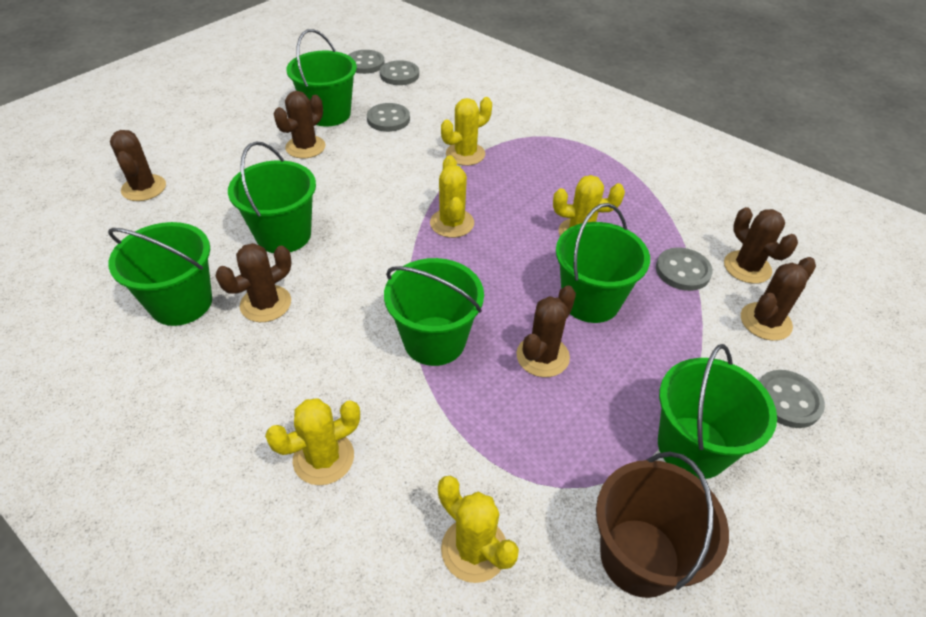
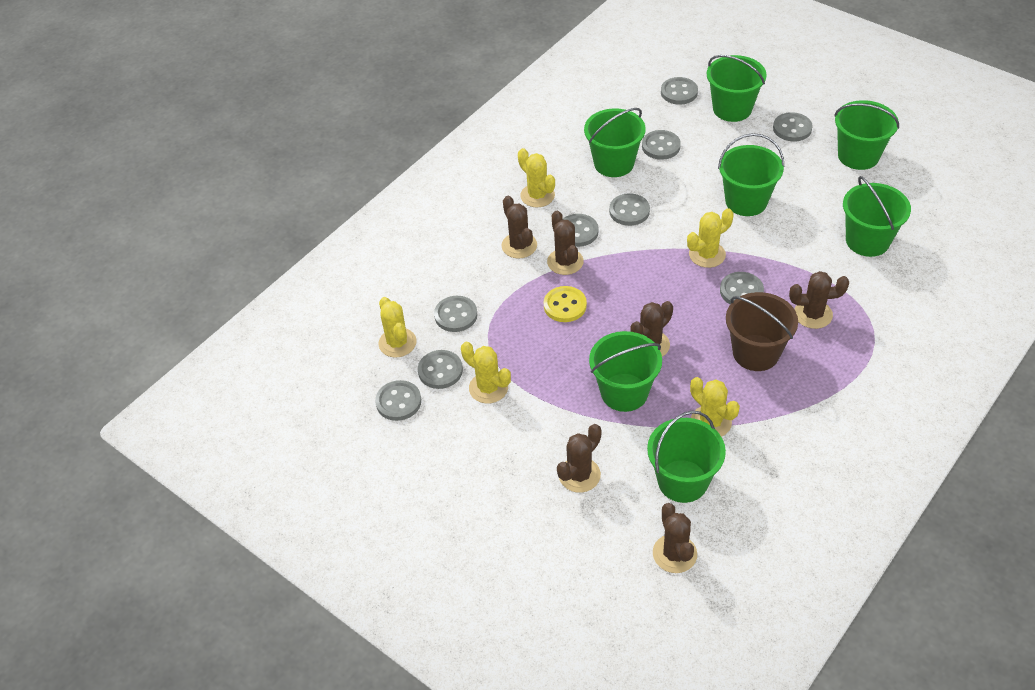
green bucket: [108,222,212,326] [228,141,316,253] [286,29,357,127] [384,258,484,366] [556,203,650,323] [658,344,777,479] = 6 -> [584,108,646,177] [589,331,662,412] [647,411,726,503] [707,55,767,122] [718,133,784,216] [834,100,899,170] [843,176,911,257] = 7
grey button: [348,50,385,74] [367,103,410,132] [380,60,419,85] [656,247,713,291] [759,370,825,428] = 5 -> [375,380,421,421] [418,350,463,389] [434,296,477,332] [563,214,599,247] [609,193,650,226] [642,130,681,160] [661,77,698,105] [720,272,764,304] [773,112,812,141] = 9
yellow button: none = 0 -> [544,286,587,322] = 1

